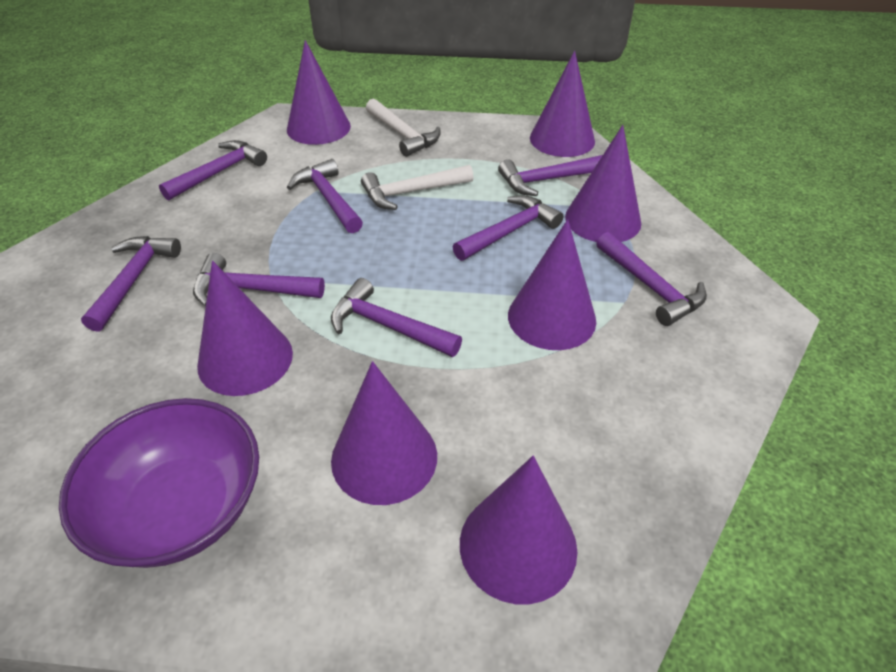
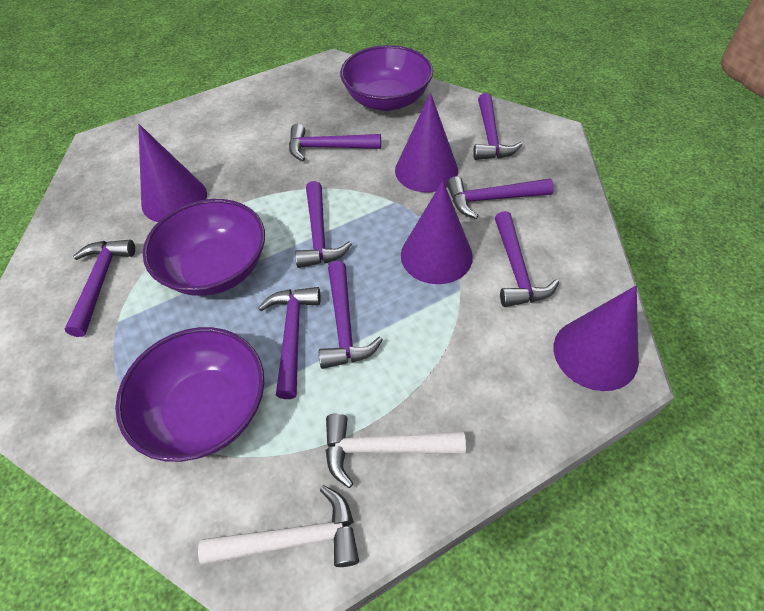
purple bowl: [59,398,259,568] = 1 -> [115,327,264,462] [143,199,265,296] [340,45,433,111] = 3
purple cone: [197,261,293,396] [287,40,351,145] [331,361,437,505] [460,456,577,604] [508,219,596,350] [530,51,595,157] [565,125,641,242] = 7 -> [138,124,207,222] [395,93,458,193] [401,181,473,284] [554,286,639,391] = 4

